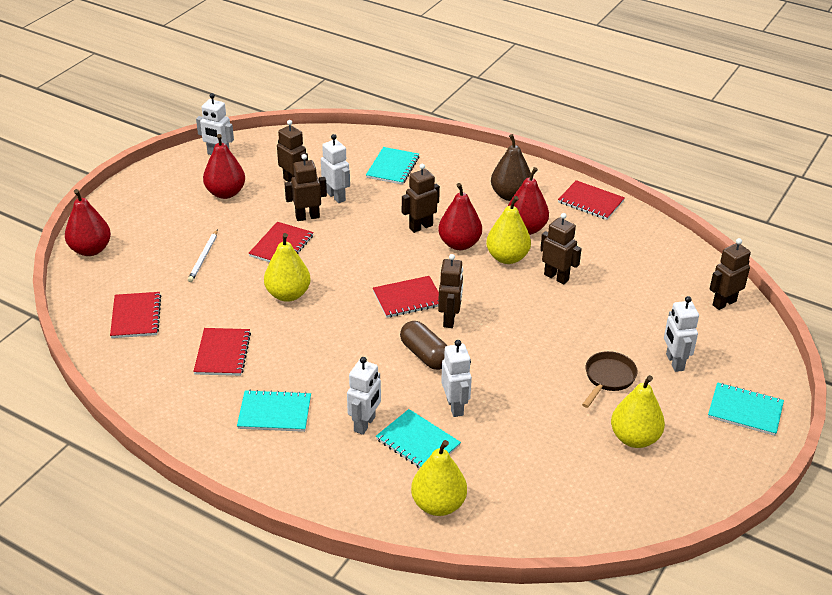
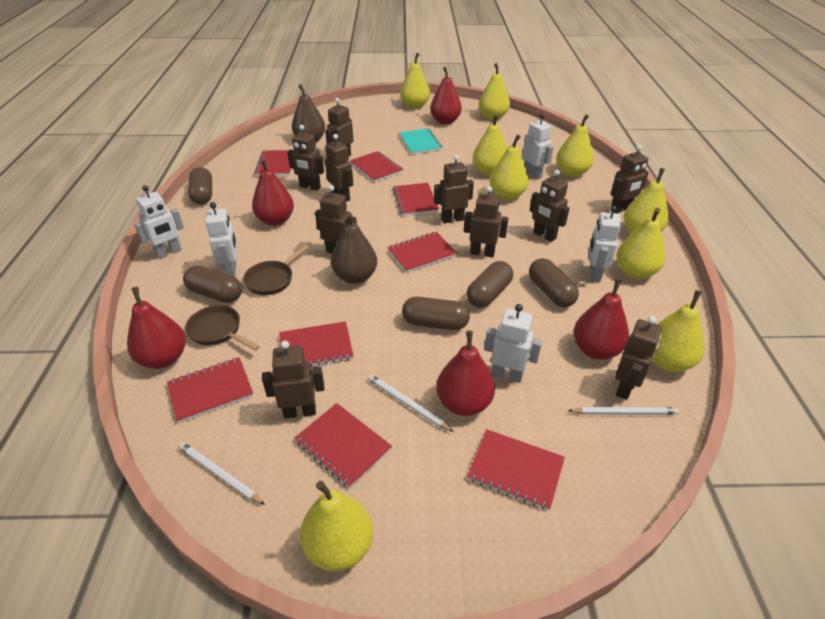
brown capsule: [400,321,447,370] = 1 -> [183,265,242,303] [188,167,212,205] [402,297,470,330] [467,261,513,308] [529,258,579,307] = 5
brown pan: [582,351,638,408] = 1 -> [185,305,260,351] [243,243,311,295] = 2
brown pear: [491,134,531,201] = 1 -> [292,84,325,143] [331,212,377,284] = 2
brown robot: [277,120,308,182] [284,154,327,221] [402,164,440,233] [438,254,463,328] [540,213,582,284] [710,238,751,310] = 6 -> [262,341,324,419] [287,125,324,191] [315,185,357,254] [325,98,354,156] [325,134,353,202] [434,155,474,223] [464,186,508,258] [529,169,570,242] [611,145,649,214] [615,316,662,400] = 10
red notebook: [110,292,161,338] [193,328,251,376] [248,222,314,262] [373,276,439,318] [558,180,625,220] = 5 -> [167,357,253,423] [254,150,292,176] [279,321,353,367] [294,403,392,488] [350,151,403,182] [387,232,457,273] [392,183,439,216] [467,429,565,510] = 8
red pear: [65,189,111,256] [203,134,245,199] [438,183,482,250] [508,167,549,235] = 4 -> [127,287,186,369] [252,159,294,226] [430,67,462,124] [436,330,495,416] [573,278,629,360] = 5
turquoise notebook: [237,390,311,432] [366,147,419,185] [376,409,461,468] [708,382,784,436] = 4 -> [399,128,442,154] = 1
white pencil: [188,229,218,282] = 1 -> [178,442,265,505] [368,374,454,432] [568,407,679,415] = 3
yellow pear: [264,233,311,302] [411,440,467,516] [486,196,531,264] [611,375,665,448] = 4 -> [300,480,373,571] [400,53,430,109] [473,113,507,176] [479,63,510,120] [490,134,529,200] [556,114,594,177] [616,208,665,279] [623,168,668,233] [652,290,704,372] = 9

